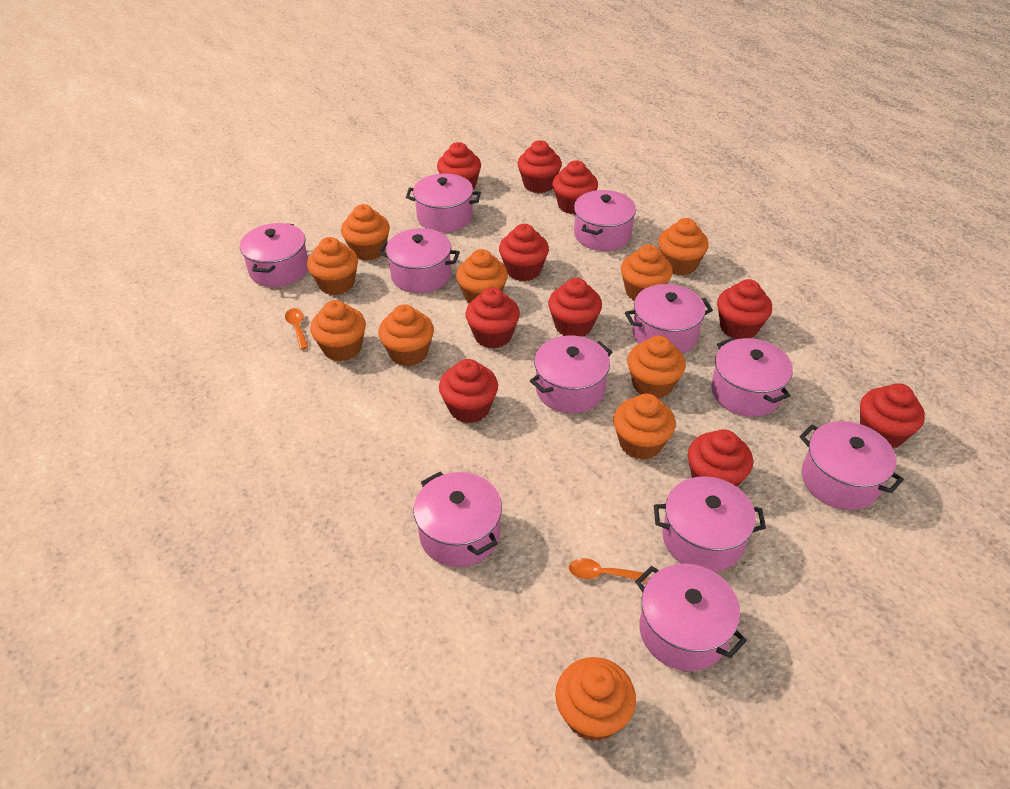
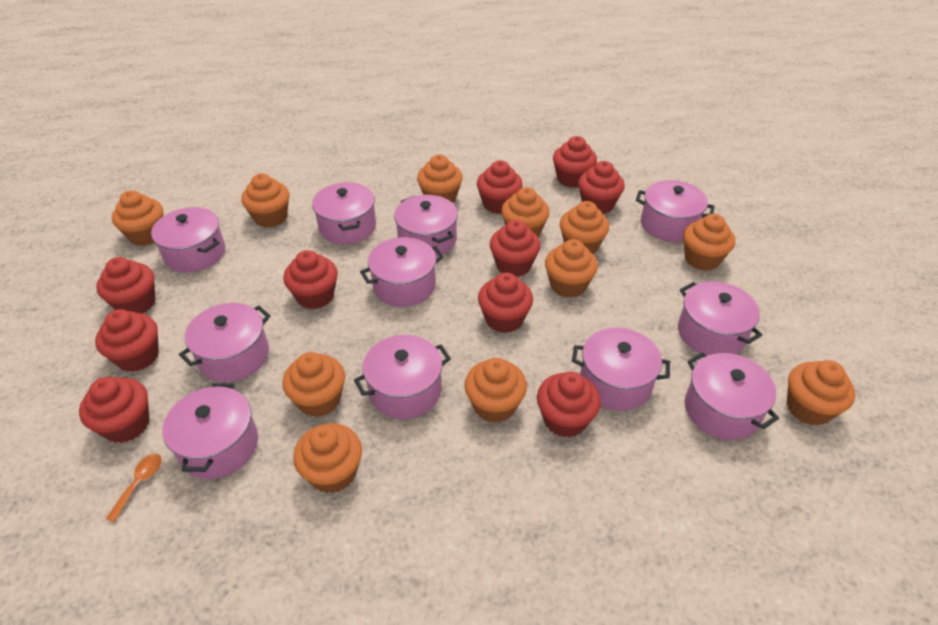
orange cupcake: [307,237,358,295] [310,300,366,361] [341,204,390,261] [378,304,434,366] [456,249,508,303] [555,657,636,742] [613,393,676,460] [621,245,673,301] [627,335,686,399] [658,218,709,276] = 10 -> [112,190,163,246] [241,173,290,228] [282,352,345,417] [293,423,362,493] [417,155,463,203] [464,358,527,423] [501,187,550,236] [545,239,598,298] [560,201,609,255] [683,214,735,271] [787,360,855,426] = 11
orange spoon: [285,308,308,350] [569,558,647,582] = 2 -> [106,454,162,522] = 1

